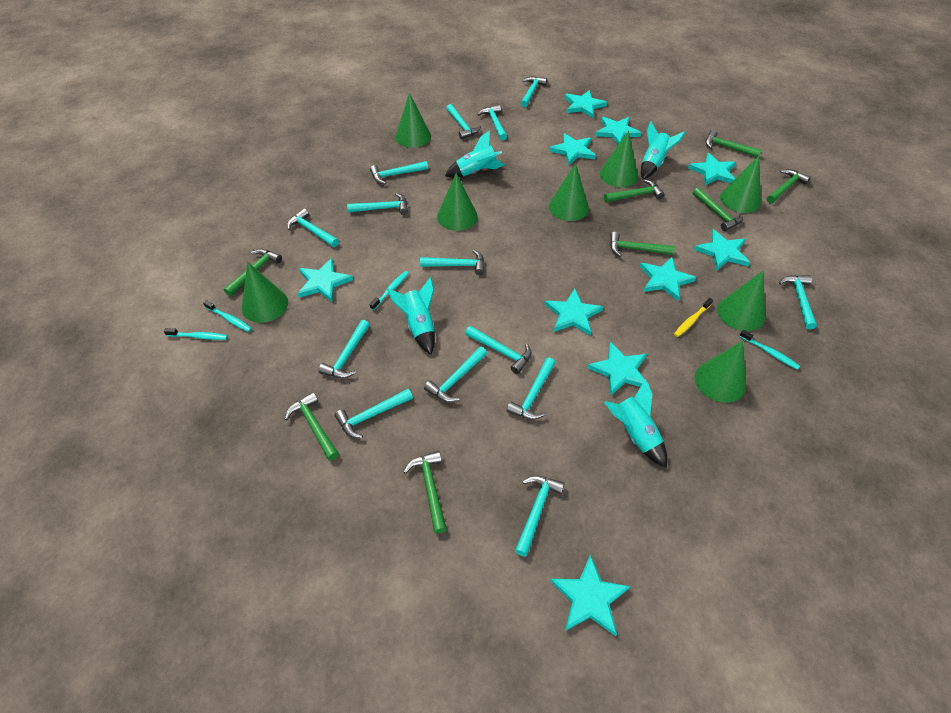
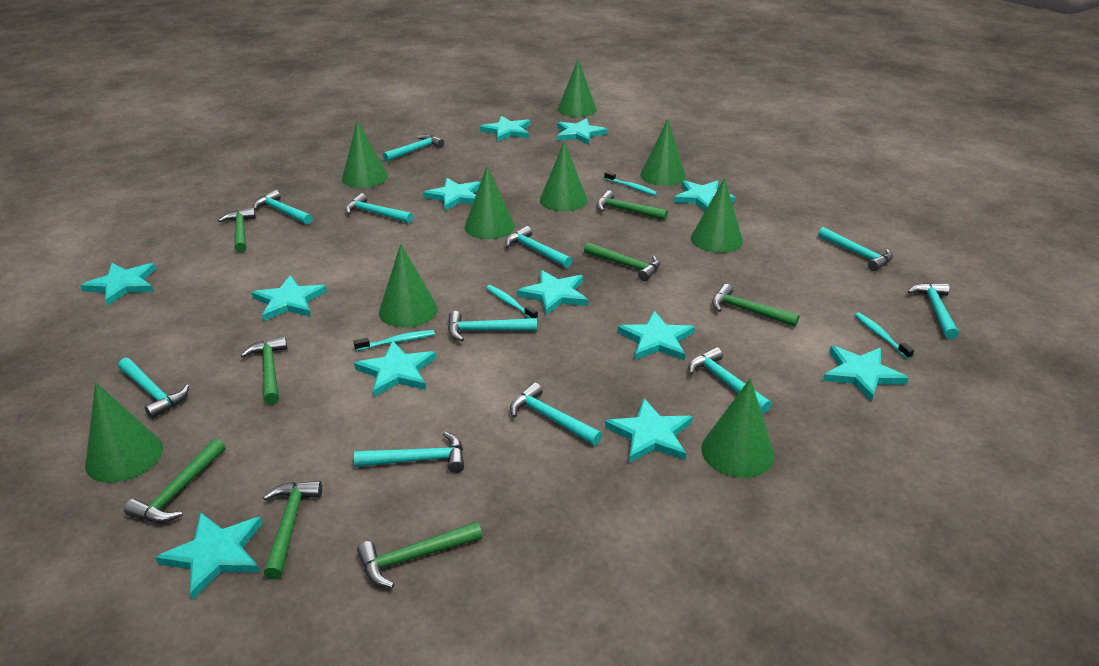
green cone: [242,262,288,323] [395,93,431,148] [437,173,478,231] [549,163,589,221] [600,131,638,187] [695,341,746,403] [717,271,765,331] [720,156,761,213] = 8 -> [85,383,163,483] [342,121,388,188] [379,244,438,328] [465,166,515,239] [540,141,588,211] [558,59,597,117] [640,119,686,186] [691,178,743,253] [701,378,775,478] = 9
turquoise hammer: [287,208,339,247] [318,320,370,378] [335,389,413,438] [347,193,408,215] [370,161,428,184] [420,250,484,275] [424,347,487,402] [446,104,481,139] [465,326,532,374] [478,105,507,141] [507,357,555,420] [515,475,565,557] [520,76,547,108] [779,275,817,329] = 14 -> [118,358,189,419] [253,190,313,225] [345,193,413,223] [354,432,464,473] [383,134,444,162] [448,311,537,341] [505,226,572,268] [510,382,602,445] [689,347,772,414] [818,227,893,271] [908,283,959,339] = 11
turquoise rocket: [387,277,435,355] [445,131,505,178] [604,379,667,468] [641,121,686,180] = 4 -> none = 0
turquoise star: [297,258,353,303] [544,289,603,336] [549,133,596,165] [550,555,630,636] [565,90,607,118] [587,342,650,395] [595,117,641,145] [640,257,696,301] [688,153,736,186] [694,229,750,271] = 10 -> [80,263,156,306] [155,512,262,600] [252,275,327,321] [354,341,436,397] [423,178,481,211] [480,116,530,142] [517,270,588,315] [557,118,607,145] [605,398,693,463] [617,311,695,361] [674,180,736,211] [823,346,909,402] = 12
yellow toothbrush: [674,298,713,337] = 1 -> none = 0

